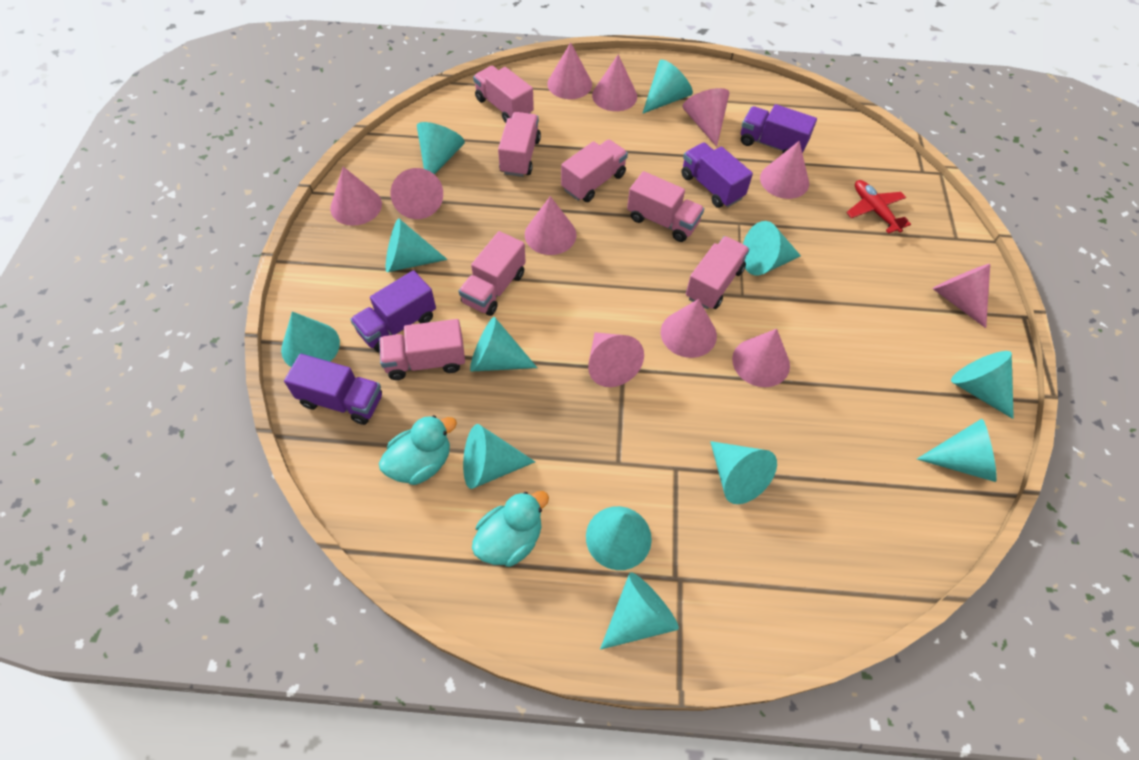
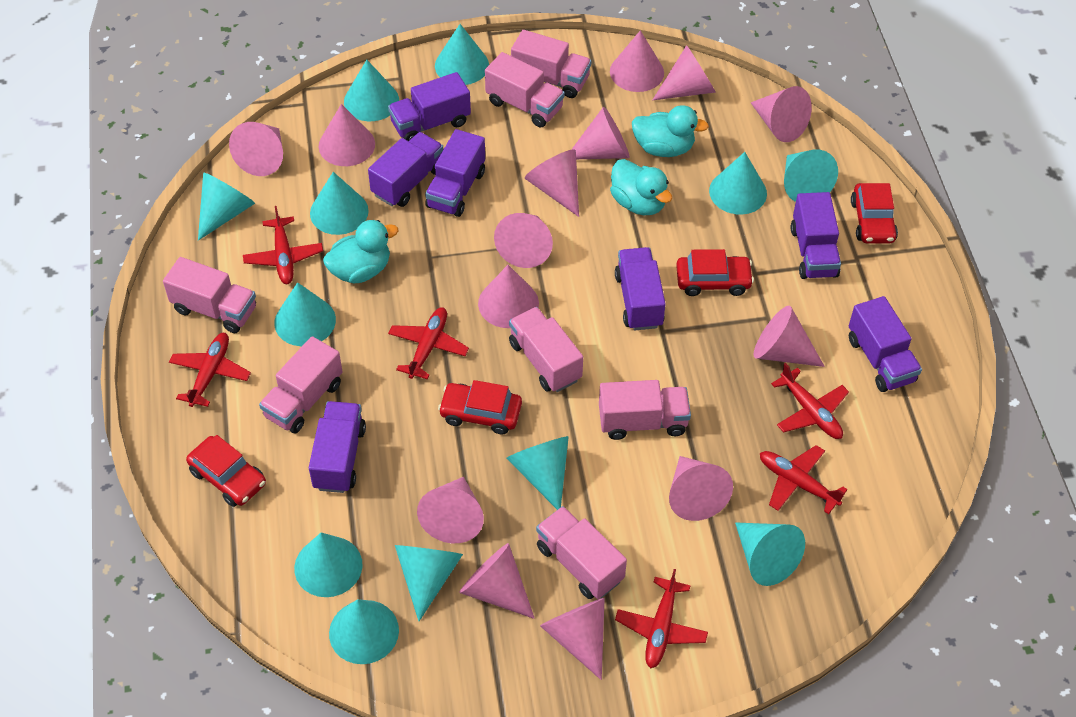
pink cone: [330,167,382,226] [390,168,443,219] [525,196,576,255] [547,42,592,99] [588,332,644,387] [592,54,637,111] [661,299,717,358] [683,88,729,147] [732,329,790,387] [760,141,809,199] [932,264,990,328] = 11 -> [229,122,283,176] [319,104,375,166] [417,477,484,543] [459,543,535,619] [478,265,539,328] [494,213,553,268] [525,149,579,217] [540,598,605,680] [571,107,630,159] [610,30,664,92] [653,45,716,100] [669,456,733,521] [751,86,812,142] [753,306,825,367] = 14
purple truck: [284,354,382,425] [350,270,436,352] [681,142,753,208] [741,104,817,154] = 4 -> [309,401,366,493] [368,132,444,207] [388,72,471,141] [425,129,485,217] [615,247,666,330] [791,192,841,279] [849,296,922,392] = 7
red car: none = 0 -> [186,435,266,507] [438,380,522,435] [676,249,754,296] [851,183,898,243] = 4
red plane: [846,180,911,234] = 1 -> [169,333,251,407] [243,206,323,284] [388,307,469,379] [615,569,708,668] [760,445,848,514] [771,363,849,439] = 6
turquoise duck: [379,415,457,485] [472,491,549,567] = 2 -> [323,220,398,283] [610,159,672,215] [632,105,709,157] = 3

